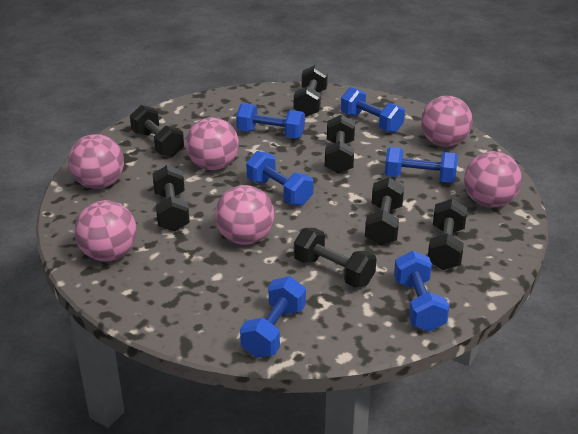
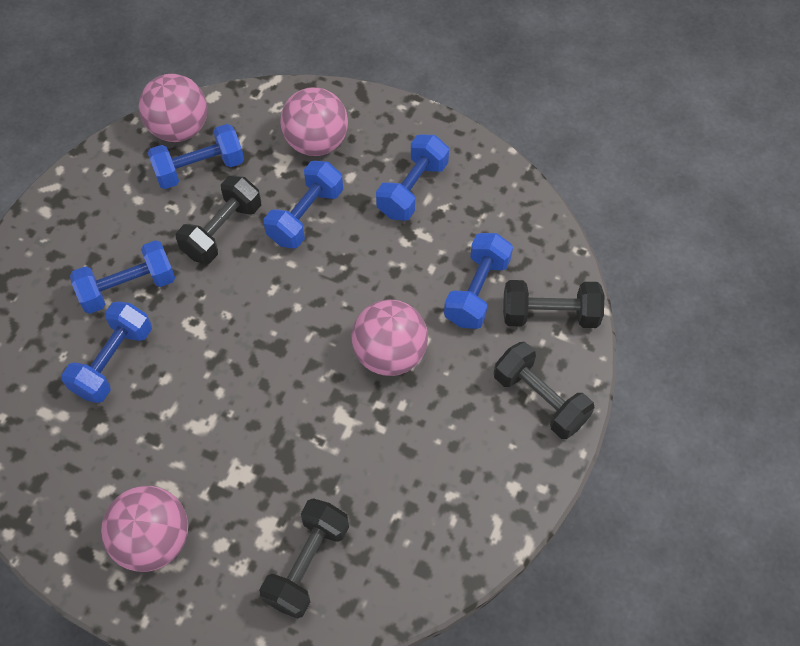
black dumbbell: [130,105,184,157] [153,165,190,232] [294,65,328,117] [294,228,376,288] [325,115,355,174] [365,177,404,246] [428,199,467,270] = 7 -> [176,175,261,264] [259,498,349,619] [494,342,594,439] [503,280,604,328] = 4
pink ball: [68,134,124,189] [74,200,137,262] [186,117,239,170] [215,185,274,245] [421,96,473,147] [464,151,522,208] = 6 -> [101,486,188,572] [139,74,207,142] [280,87,348,156] [352,300,428,376] = 4

